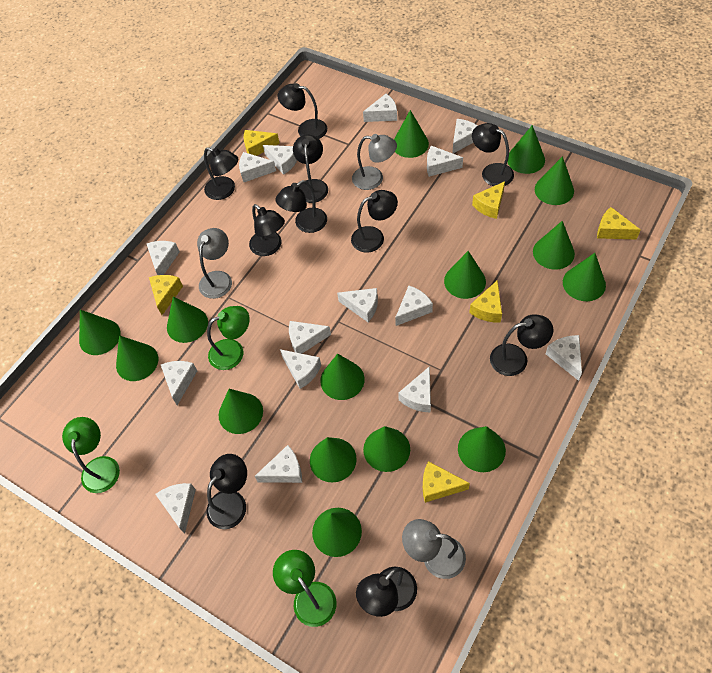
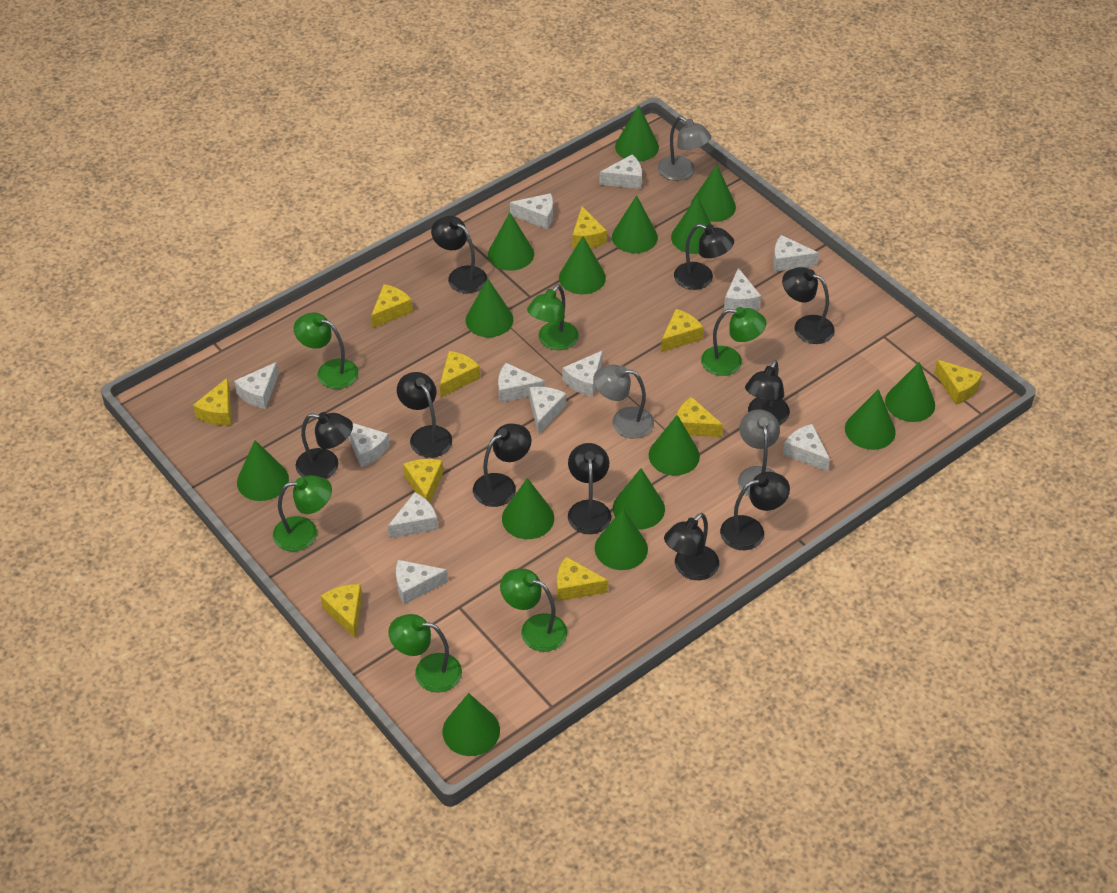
green lamp: [62,417,120,493] [207,306,250,370] [273,550,337,627] = 3 -> [273,475,332,552] [294,313,358,389] [388,614,462,692] [500,569,567,652] [527,284,579,350] [701,307,766,376] = 6
white cheese: [147,241,180,275] [155,483,196,534] [161,361,197,405] [239,152,276,182] [255,445,302,483] [263,145,297,175] [280,349,321,389] [289,321,331,354] [337,288,378,322] [363,94,397,122] [395,286,433,326] [398,366,431,413] [427,146,463,177] [453,119,478,153] [546,335,582,381] = 15 -> [234,362,279,409] [348,423,390,467] [387,492,438,538] [396,560,448,605] [498,363,545,403] [510,193,553,229] [529,387,566,435] [563,350,603,397] [599,155,642,189] [724,268,761,310] [773,235,819,272] [783,424,830,472] = 12
yellow cheese: [149,275,183,315] [244,130,280,156] [423,461,470,503] [469,280,502,323] [472,181,505,219] [597,207,641,240] = 6 -> [193,378,231,426] [321,584,362,639] [371,284,413,328] [403,459,443,503] [440,351,480,397] [557,557,608,601] [572,207,607,248] [661,309,703,352] [677,397,723,437] [934,360,983,405] = 10

